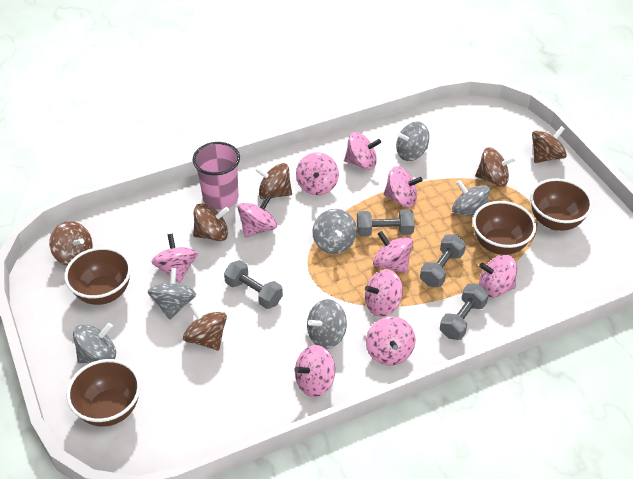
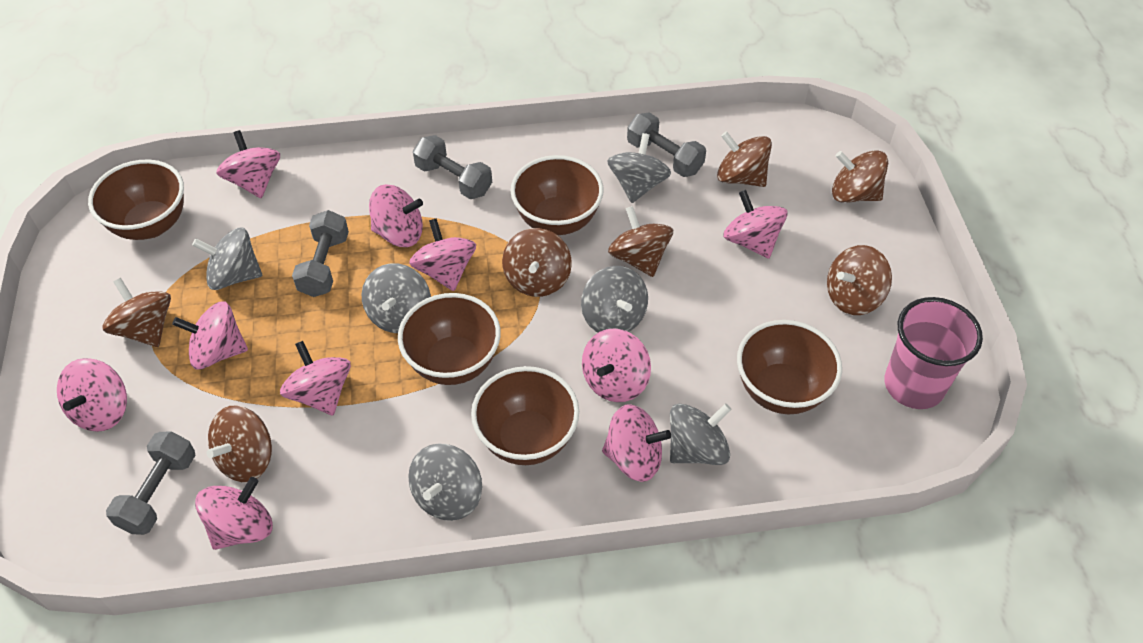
brown bowl: [64,247,131,305] [67,359,141,427] [473,201,536,255] [530,178,593,231] = 4 -> [88,160,184,240] [398,293,501,385] [471,366,579,465] [511,155,604,235] [737,320,842,414] = 5
brown spinning top: [49,221,93,266] [183,304,227,350] [193,204,229,241] [255,163,292,199] [475,147,516,187] [532,126,567,163] = 6 -> [103,278,171,347] [207,405,272,482] [502,228,572,297] [608,206,673,277] [717,131,772,187] [827,245,892,315] [832,150,888,203] = 7

